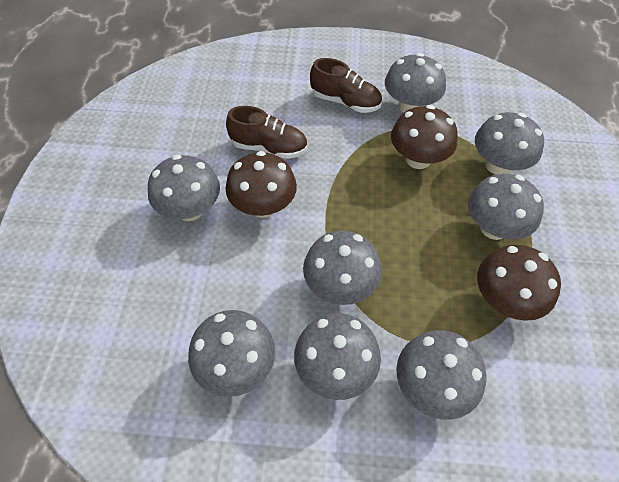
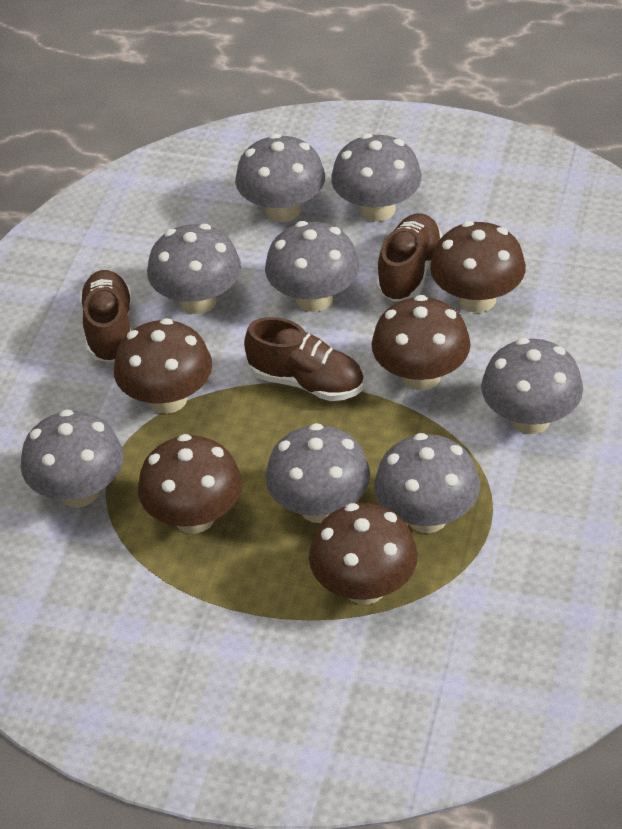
brown mushroom: [226,151,297,218] [391,105,458,169] [477,245,561,321] = 3 -> [114,318,212,414] [138,434,242,533] [309,503,418,605] [371,295,471,391] [430,221,526,312] = 5
brown shoe: [226,106,307,159] [310,58,382,113] = 2 -> [79,270,132,362] [244,317,364,401] [376,213,442,302] = 3

